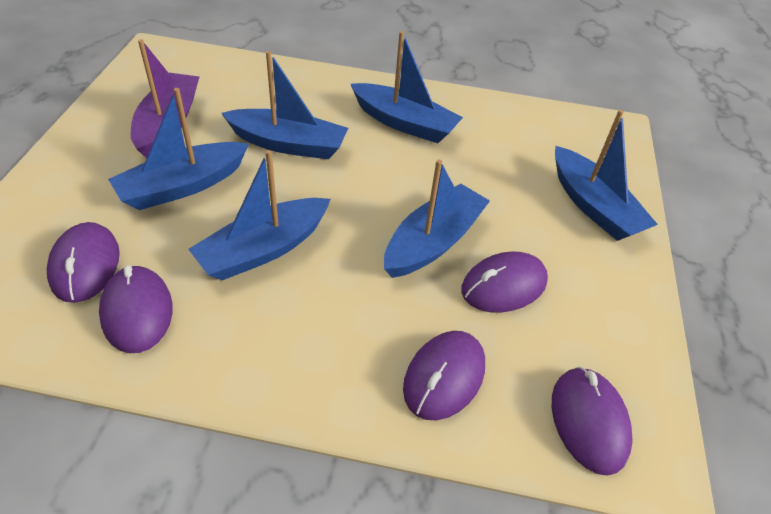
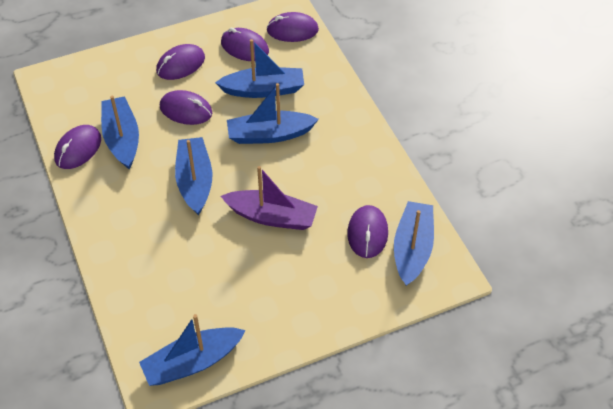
purple mouse: [47,222,120,303] [99,265,172,353] [403,331,485,420] [461,251,548,313] [552,367,633,476] = 5 -> [54,125,101,169] [156,44,205,80] [160,90,212,125] [221,28,269,61] [266,12,319,42] [347,205,388,258] = 6

